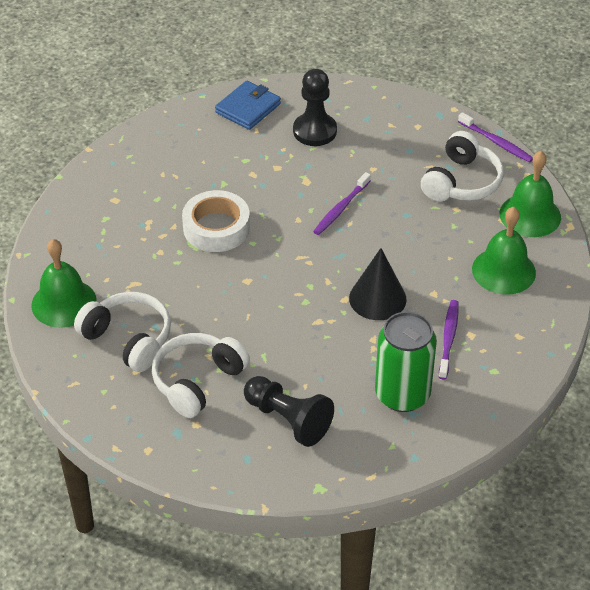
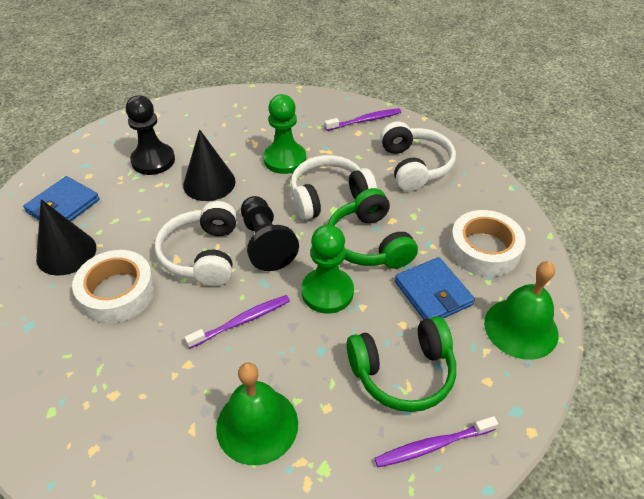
black cone: [349,248,407,320] = 1 -> [36,199,96,276] [183,129,236,201] = 2
blue wallet: [215,81,281,130] = 1 -> [23,176,100,221] [395,257,475,320] = 2
green bell: [32,239,97,328] [472,207,536,295] [500,151,561,237] = 3 -> [216,362,298,465] [484,261,558,360] = 2
green can: [375,312,437,412] = 1 -> none = 0
green headphones: none = 0 -> [328,188,418,269] [347,316,456,412] = 2
green pawn: none = 0 -> [263,94,306,174] [302,224,354,314] = 2
white tape: [182,190,250,252] = 1 -> [72,250,156,323] [449,210,526,277] = 2

